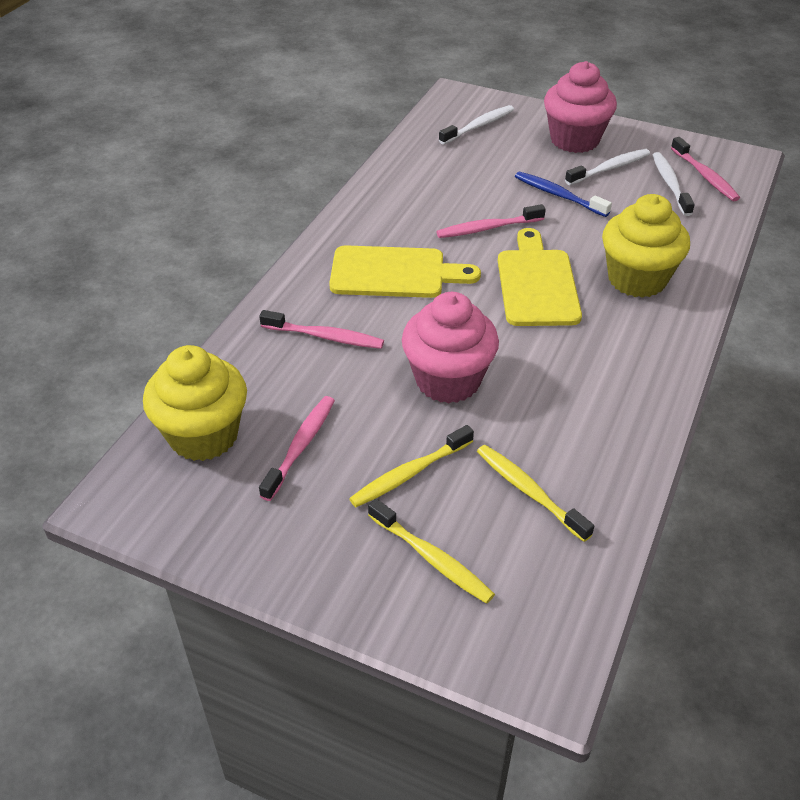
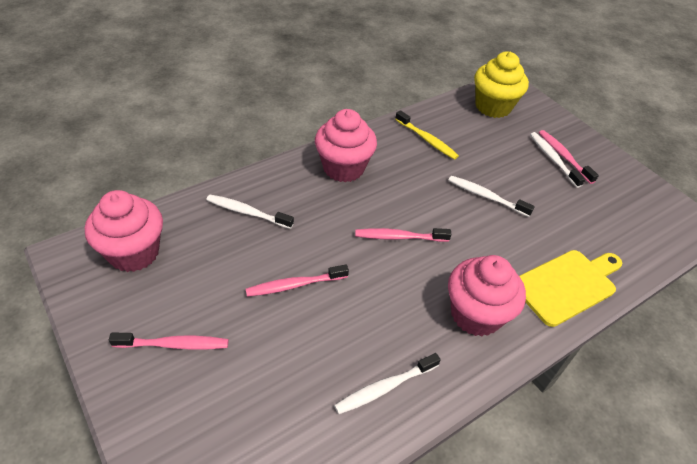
blue toothbrush: [515,172,612,217] = 1 -> none = 0
pink cupcake: [402,292,499,403] [544,61,617,153] = 2 -> [85,190,163,272] [315,109,377,182] [448,255,526,337] = 3
white toothbrush: [439,105,514,145] [565,149,650,185] [653,152,695,216] = 3 -> [207,195,294,229] [334,353,441,414] [448,176,535,217] [530,132,585,188] = 4
yellow cupcake: [143,345,247,461] [602,194,690,298] = 2 -> [474,52,529,118] = 1
yellow cutting board: [329,245,481,298] [498,228,582,326] = 2 -> [520,250,622,327] = 1
yellow toothbrush: [349,425,474,507] [368,499,495,604] [477,445,594,542] = 3 -> [395,110,459,160] = 1

